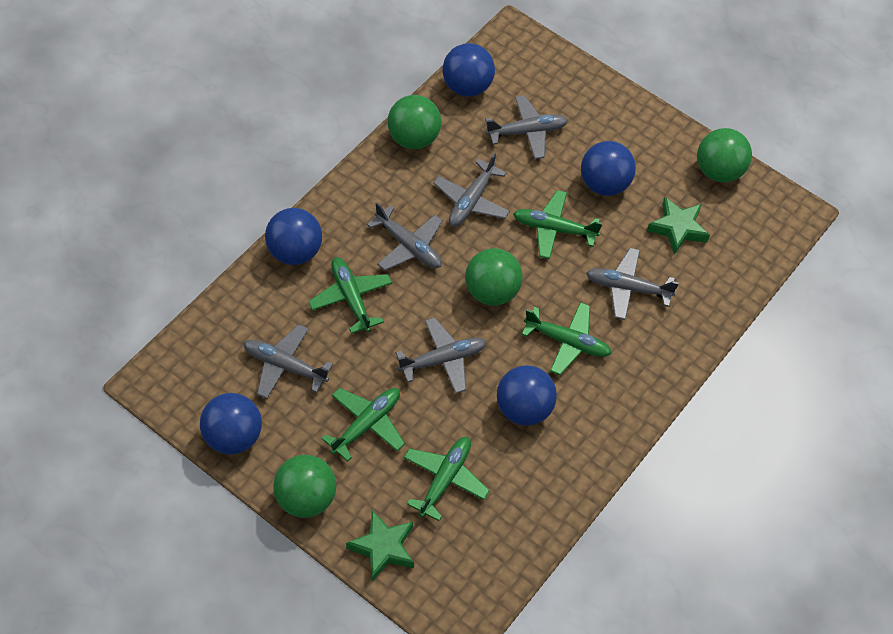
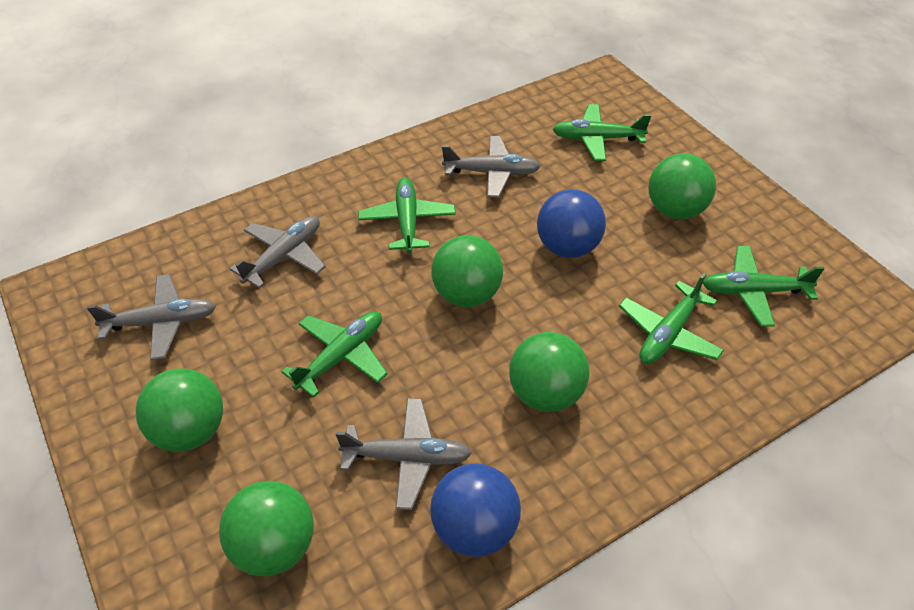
blue ball: [200,393,262,455] [265,208,322,265] [442,43,495,97] [497,365,557,426] [581,141,636,196] = 5 -> [430,463,521,557] [537,189,606,258] = 2
green ball: [273,455,336,518] [388,95,441,149] [465,248,523,306] [697,128,752,182] = 4 -> [136,368,223,452] [219,481,314,576] [431,235,503,307] [509,332,589,412] [648,153,716,219] = 5
green star: [346,510,414,581] [647,197,710,255] = 2 -> none = 0
grey plane: [244,324,333,399] [367,202,443,271] [396,318,486,394] [433,153,510,226] [485,95,568,159] [586,248,679,320] = 6 -> [87,274,216,360] [230,216,326,288] [335,398,472,510] [442,136,541,198] = 4

